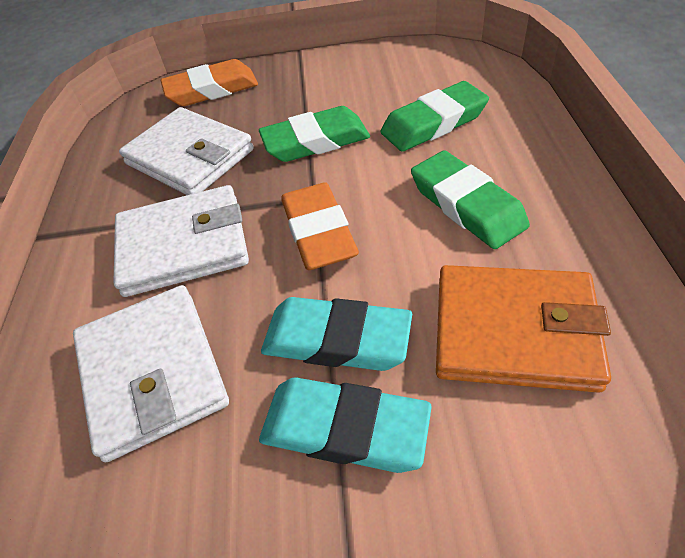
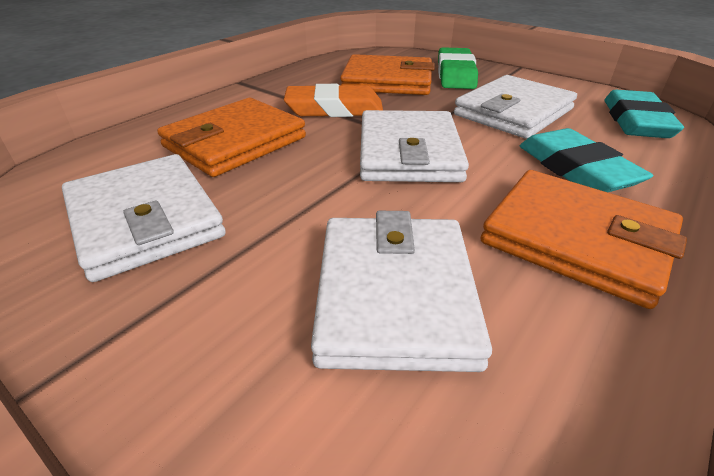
green eraser: [259,106,370,162] [380,81,489,152] [411,150,530,249] = 3 -> [438,47,478,89] = 1
orange eraser: [160,59,258,106] [281,182,359,270] = 2 -> [284,84,383,117] = 1
orange wallet: [436,265,611,393] = 1 -> [157,98,306,177] [340,54,435,95] [481,170,687,309] = 3
white wallet: [73,285,229,462] [113,185,249,297] [119,107,254,195] = 3 -> [62,154,226,282] [311,211,492,372] [360,110,469,182] [454,75,577,139] = 4

